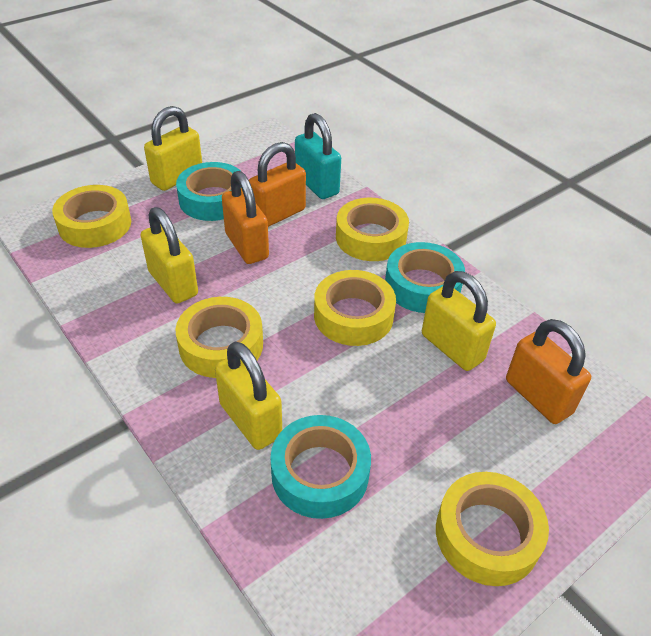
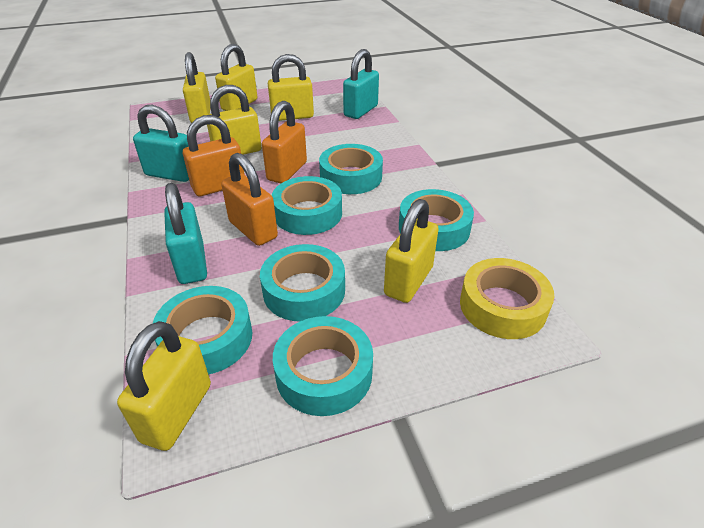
turquoise padlock: [295,113,341,199] = 1 -> [133,105,189,182] [164,183,207,284] [343,49,379,119] = 3
turquoise tape: [176,162,242,221] [270,415,371,519] [385,242,465,313] = 3 -> [153,286,252,375] [260,244,345,321] [272,176,342,235] [273,316,373,416] [319,144,383,194] [399,189,474,251] = 6
yellow padlock: [140,207,198,304] [144,106,202,191] [215,342,282,450] [422,271,496,371] = 4 -> [117,321,211,451] [183,52,210,123] [207,85,261,155] [215,44,257,111] [268,54,314,121] [384,199,438,303] = 6
yellow tape: [52,185,131,248] [175,297,263,378] [314,270,396,346] [336,198,409,261] [436,472,549,586] = 5 -> [460,258,554,339] = 1

